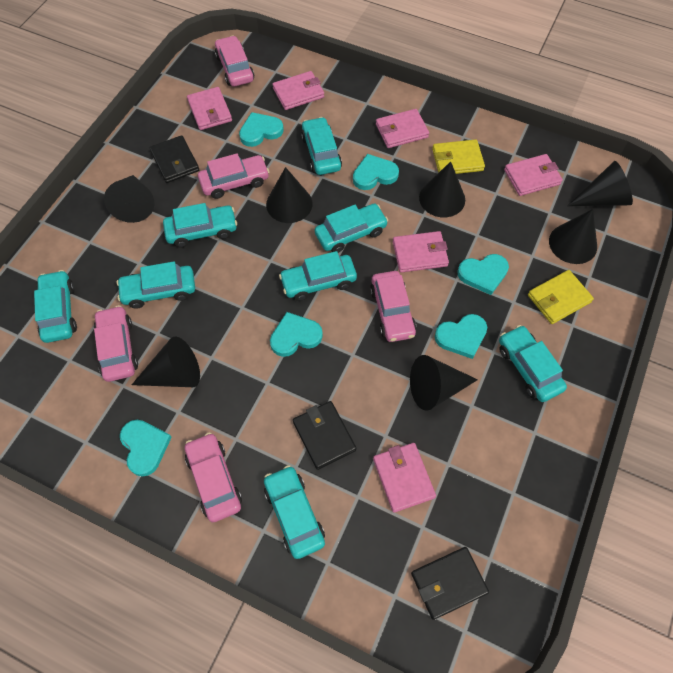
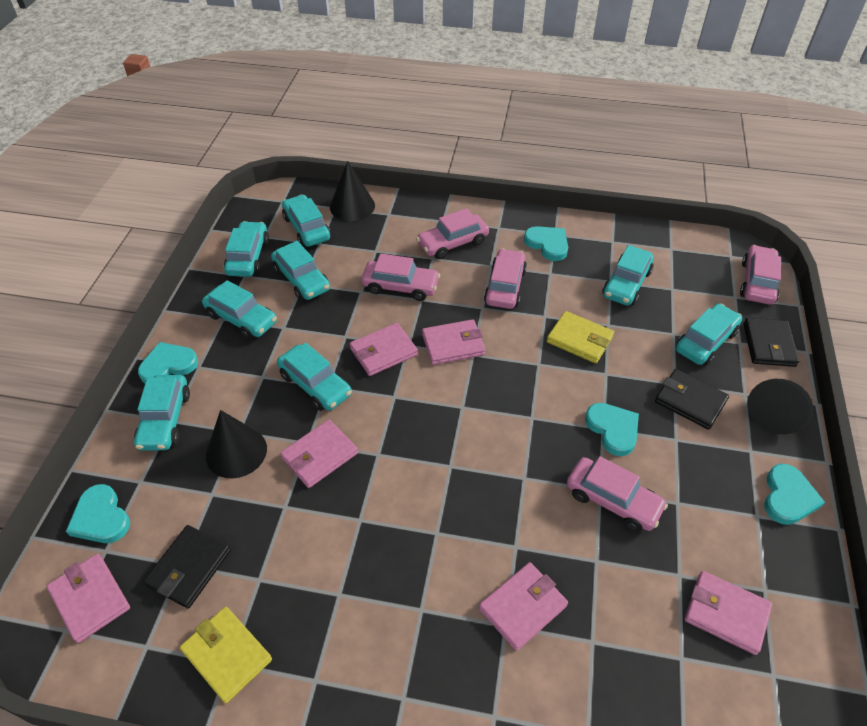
black cone: [104,175,154,223] [132,336,200,387] [266,167,312,223] [410,355,478,411] [419,162,465,217] [549,209,597,264] [568,161,633,206] = 7 -> [206,410,267,479] [330,161,375,221] [747,379,813,434] = 3
turquoise heart: [120,420,172,477] [239,112,284,147] [270,312,323,357] [353,154,399,190] [435,314,487,359] [457,254,509,295] = 6 -> [66,484,130,543] [138,342,198,383] [524,226,568,261] [585,403,639,456] [764,464,825,525] = 5

